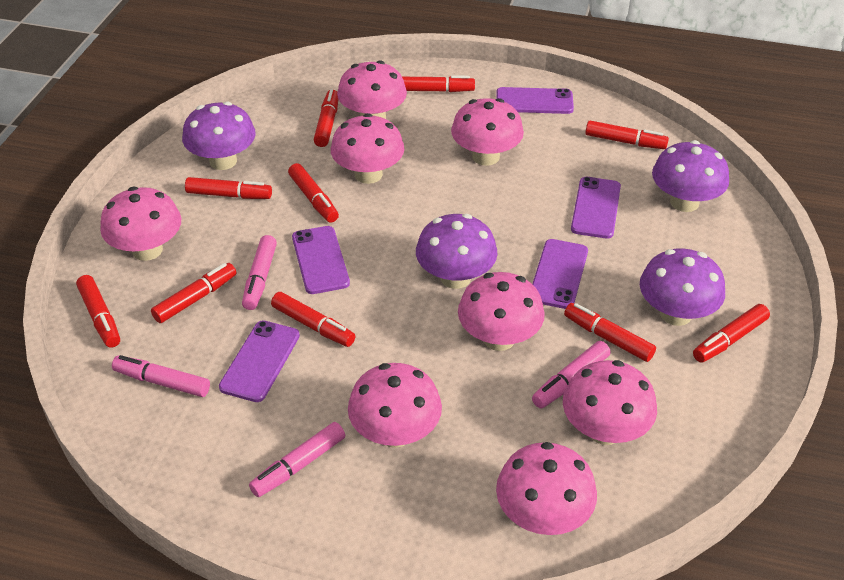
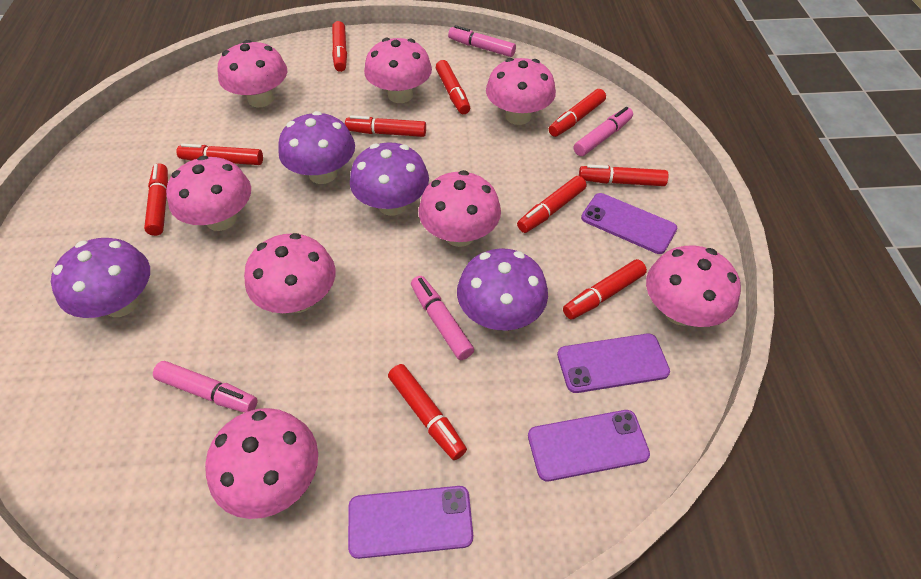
purple phone: [219,320,300,402] [292,226,350,294] [496,87,574,114] [532,239,588,309] [571,177,621,239] = 5 -> [348,486,473,559] [528,410,650,481] [557,334,670,393] [581,193,677,254] = 4

